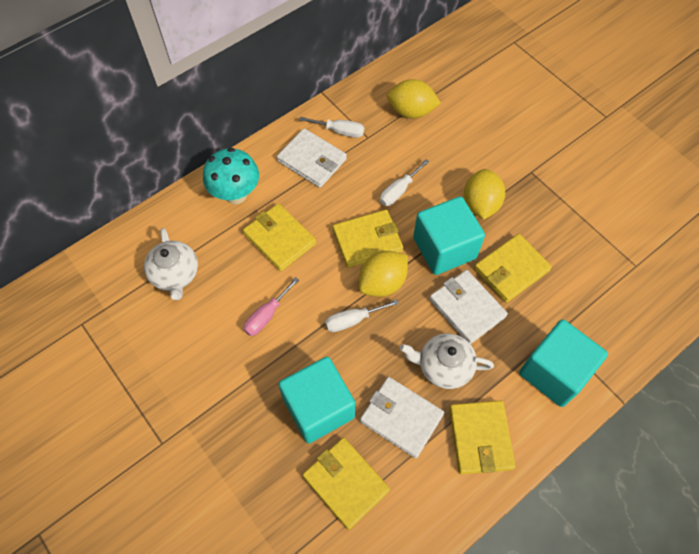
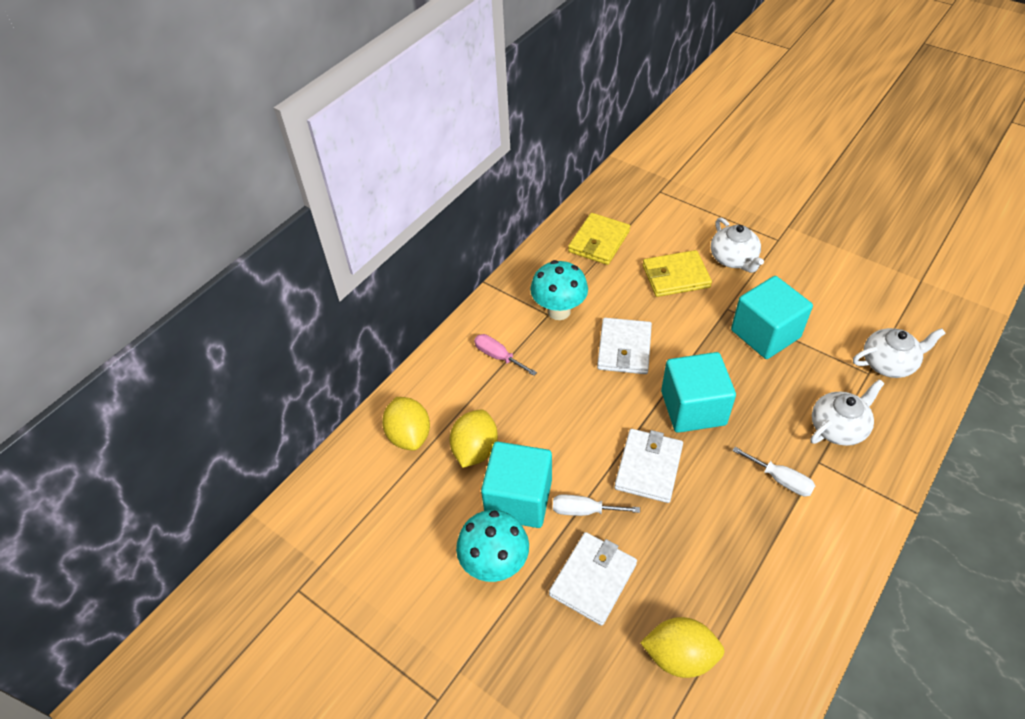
turquoise mushroom: [203,148,259,204] = 1 -> [456,510,529,582] [530,260,588,320] = 2
white screwdriver: [299,117,364,138] [325,299,399,332] [380,159,429,206] = 3 -> [553,495,640,516] [732,447,815,496] = 2
white teapot: [144,228,198,301] [400,333,494,389] = 2 -> [711,218,764,273] [810,379,885,446] [853,328,946,378] = 3
yellow wallet: [243,203,316,271] [303,438,390,530] [333,209,403,268] [449,401,516,474] [474,234,552,303] = 5 -> [568,213,630,265] [643,250,712,297] = 2

